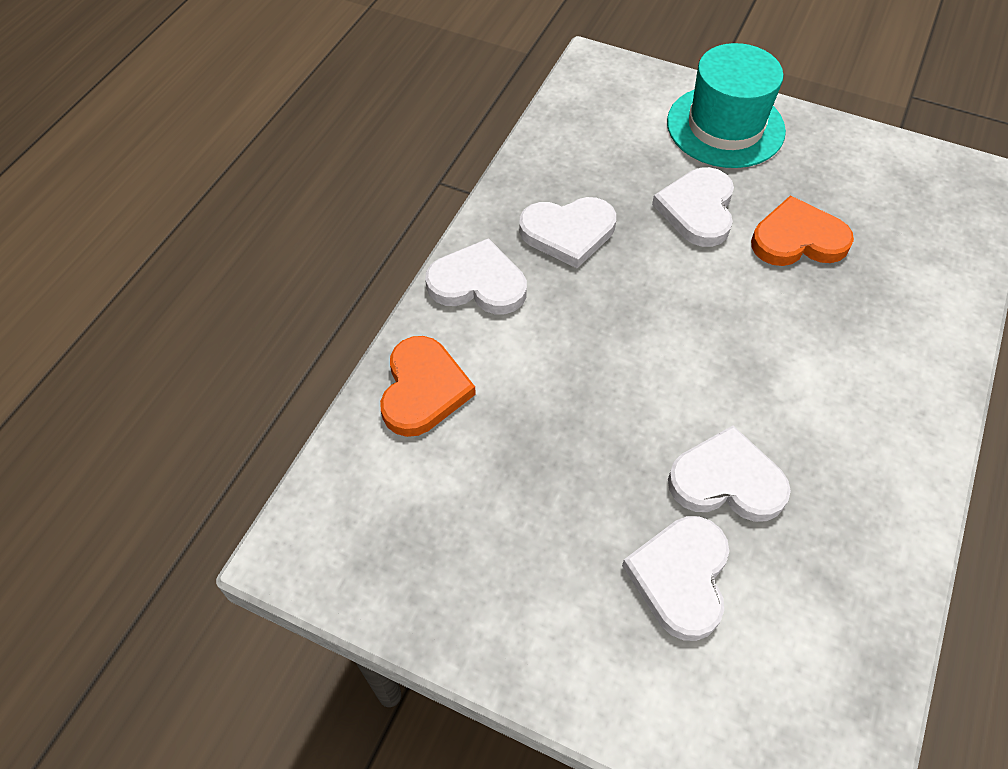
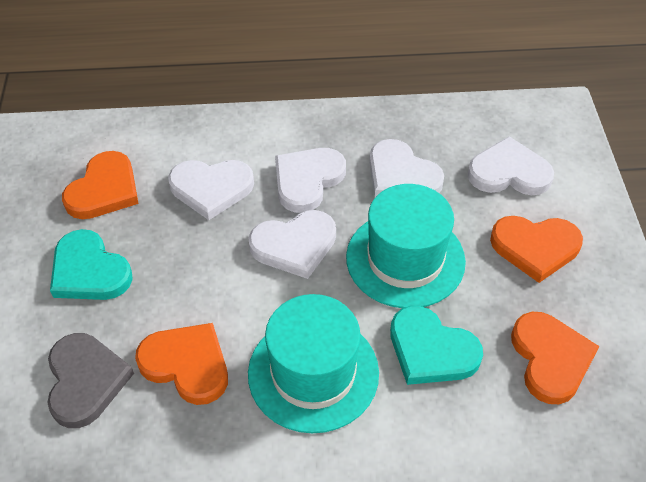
grey heart: none = 0 -> [47,333,134,428] = 1
orange heart: [380,336,476,437] [751,196,854,266] = 2 -> [62,151,139,219] [135,323,228,405] [490,216,583,283] [511,312,599,404] = 4
turquoise hat: [667,43,786,168] = 1 -> [248,294,379,433] [346,184,466,308] = 2
turquoise heart: none = 0 -> [50,229,133,300] [390,306,483,385] = 2

